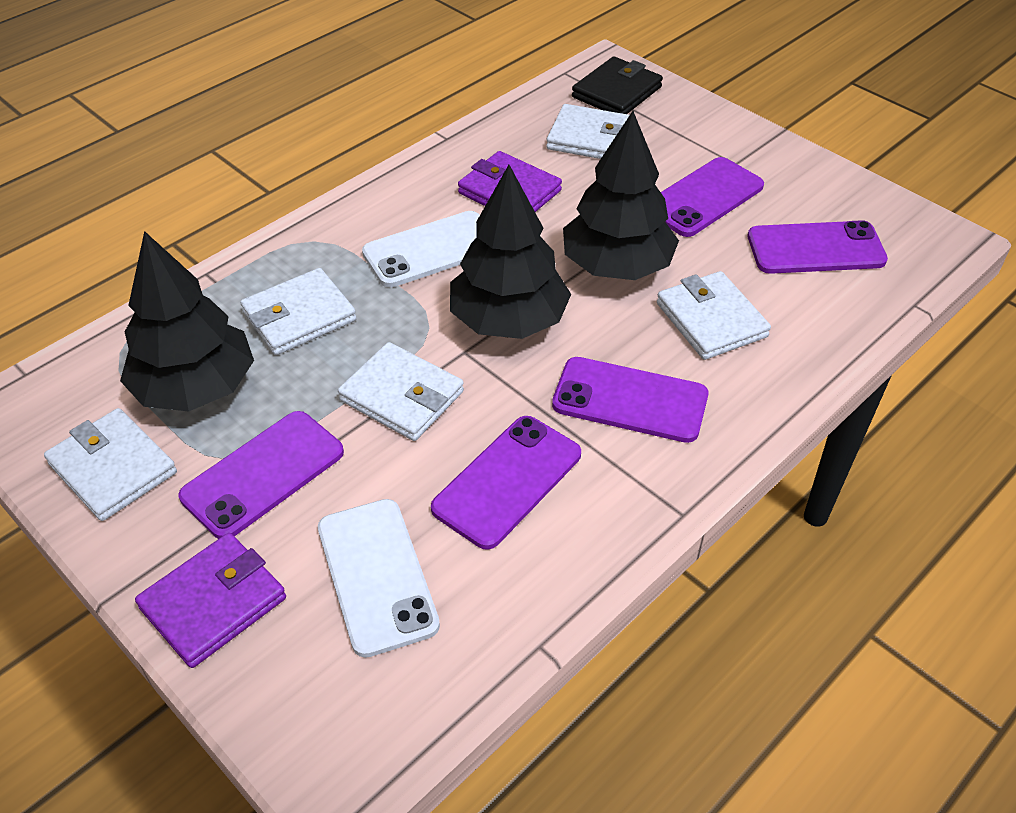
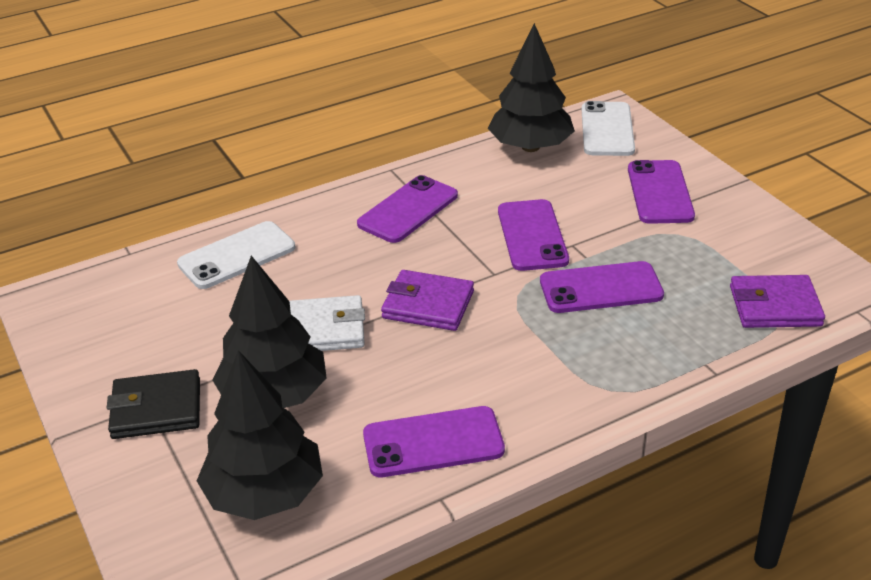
white wallet: [44,408,177,521] [240,268,356,355] [338,342,464,441] [546,104,630,159] [657,271,771,360] = 5 -> [290,295,365,351] = 1

